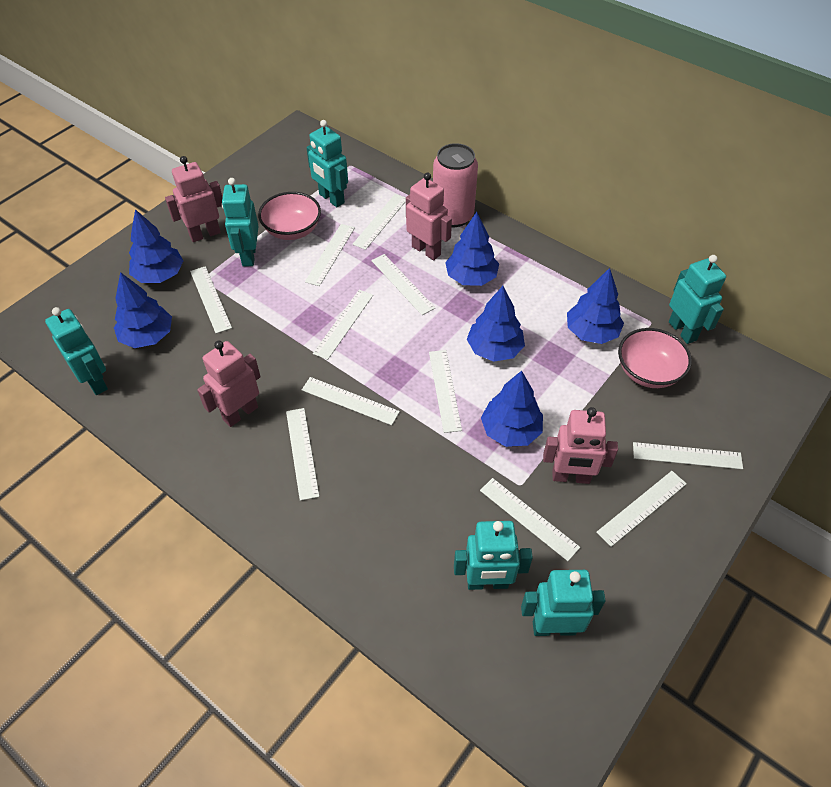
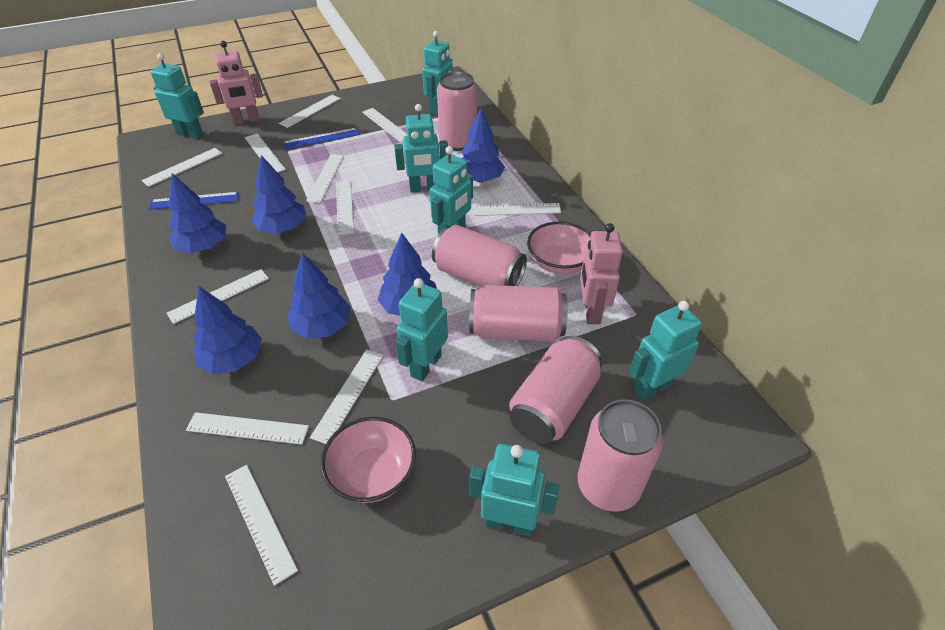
blue ruler: none = 0 -> [148,192,239,210] [282,128,360,150] = 2
pink can: [433,143,478,227] = 1 -> [432,225,527,287] [437,71,477,151] [469,285,568,341] [509,336,602,444] [578,399,663,512] = 5
pink robot: [165,156,223,242] [197,341,261,427] [406,173,452,260] [543,407,618,484] = 4 -> [210,41,263,125] [580,223,623,324] = 2
turquoise robot: [45,307,108,395] [222,178,259,267] [307,120,348,207] [454,521,533,590] [521,570,606,636] [669,255,726,344] = 6 -> [150,53,204,139] [394,104,448,193] [396,278,448,381] [422,31,453,116] [430,146,473,234] [469,444,559,536] [629,301,702,400] = 7

